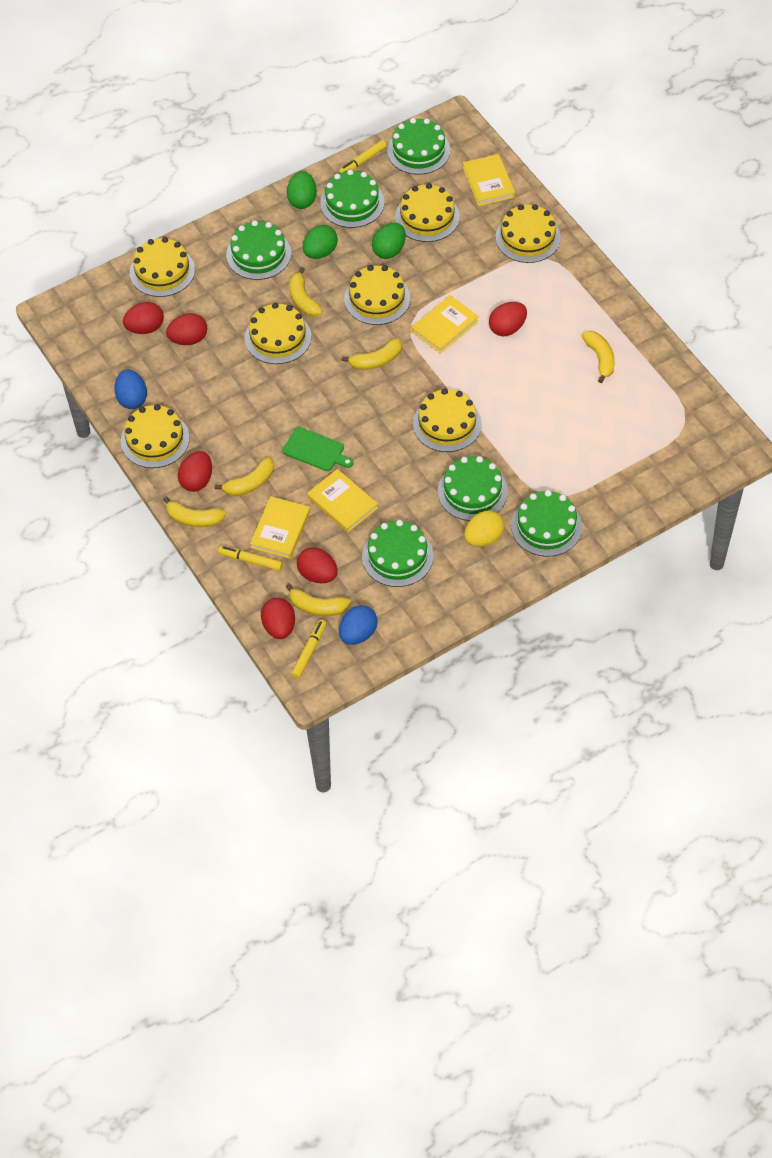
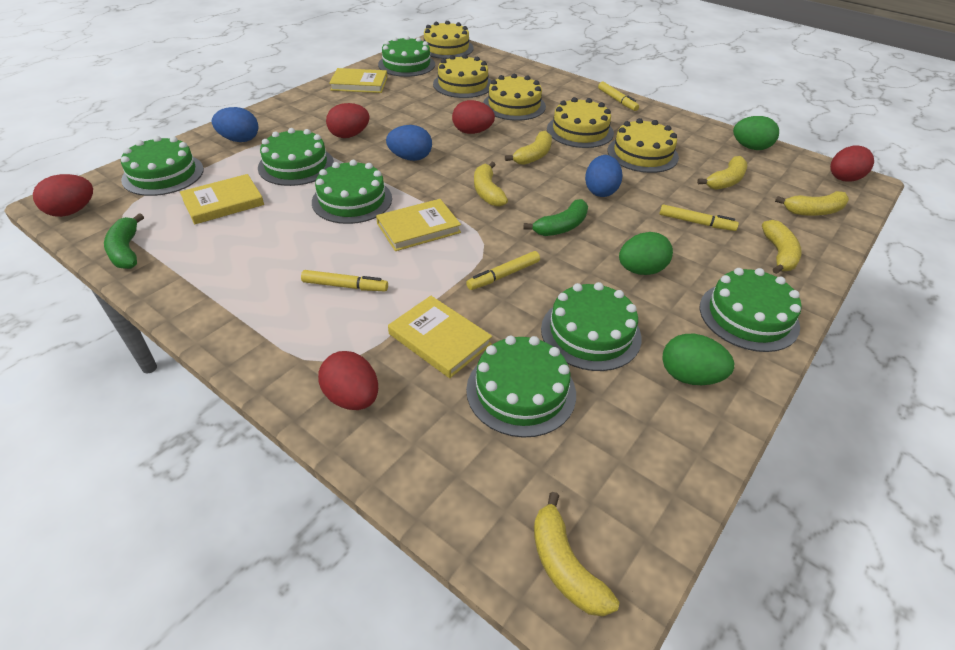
blue egg: [114,370,147,409] [339,605,378,645] = 2 -> [212,107,258,142] [386,125,432,161] [585,155,622,197] = 3
green banana: none = 0 -> [104,213,144,269] [523,199,588,236] = 2
green cake: [226,220,291,280] [320,169,384,228] [362,520,433,587] [387,118,450,175] [438,456,508,521] [511,490,582,557] = 6 -> [121,136,204,196] [258,128,334,186] [312,160,392,224] [378,36,435,77] [466,336,576,438] [541,282,642,371] [700,268,802,352] = 7
green cutting board: [282,427,354,471] = 1 -> none = 0
red egg: [123,302,164,334] [166,313,207,345] [178,451,212,492] [261,598,295,639] [297,547,338,583] [489,302,527,336] = 6 -> [33,174,93,217] [318,351,378,410] [326,103,370,138] [452,100,495,134] [830,146,874,182] = 5
yellow cake: [121,404,189,468] [130,237,195,297] [245,303,311,364] [344,265,410,325] [395,183,460,242] [413,388,482,452] [495,204,561,263] = 7 -> [424,21,474,59] [433,54,491,98] [483,74,546,121] [547,97,614,148] [607,118,679,173] = 5
yellow egg: [464,511,504,547] = 1 -> none = 0
yellow marker: [218,546,283,571] [291,619,326,678] [339,140,387,173] = 3 -> [301,270,388,291] [466,251,540,290] [598,82,639,111] [659,204,739,231] = 4

